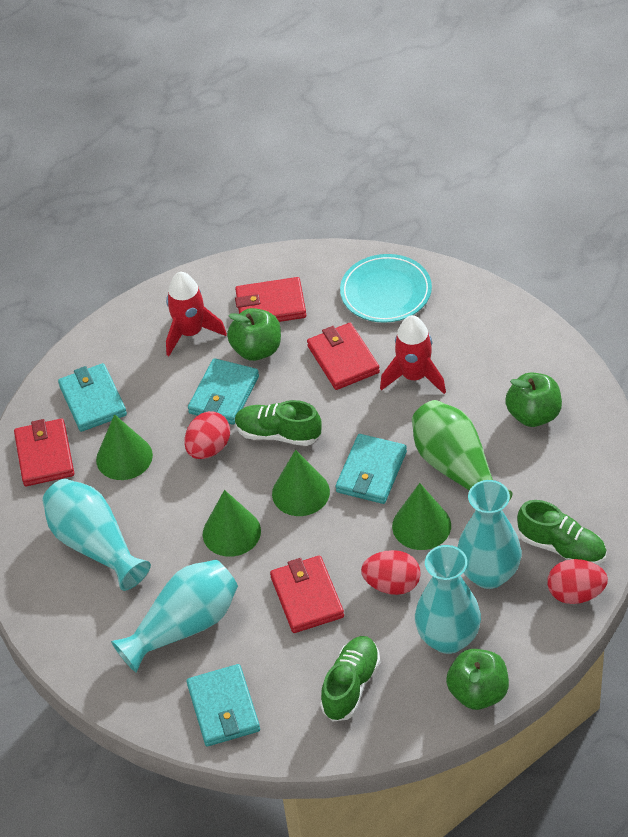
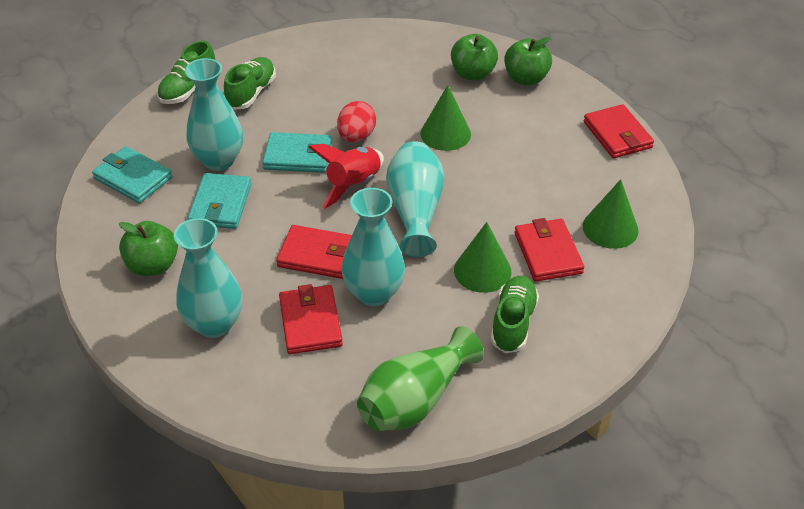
green cone: [96,414,153,480] [203,490,261,557] [272,450,330,516] [392,483,451,550] = 4 -> [421,85,471,151] [454,222,512,293] [583,179,639,249] = 3
red egg: [184,411,230,459] [361,550,421,595] [547,559,608,604] = 3 -> [337,101,376,142] = 1
red rocket: [166,272,227,356] [380,315,446,394] = 2 -> [308,144,384,209] = 1
turquoise plate: [340,254,432,323] = 1 -> none = 0
turquoise wallet: [58,363,127,432] [187,664,260,746] [188,358,259,425] [335,434,407,504] = 4 -> [92,146,172,203] [188,173,251,229] [262,132,332,173] = 3

